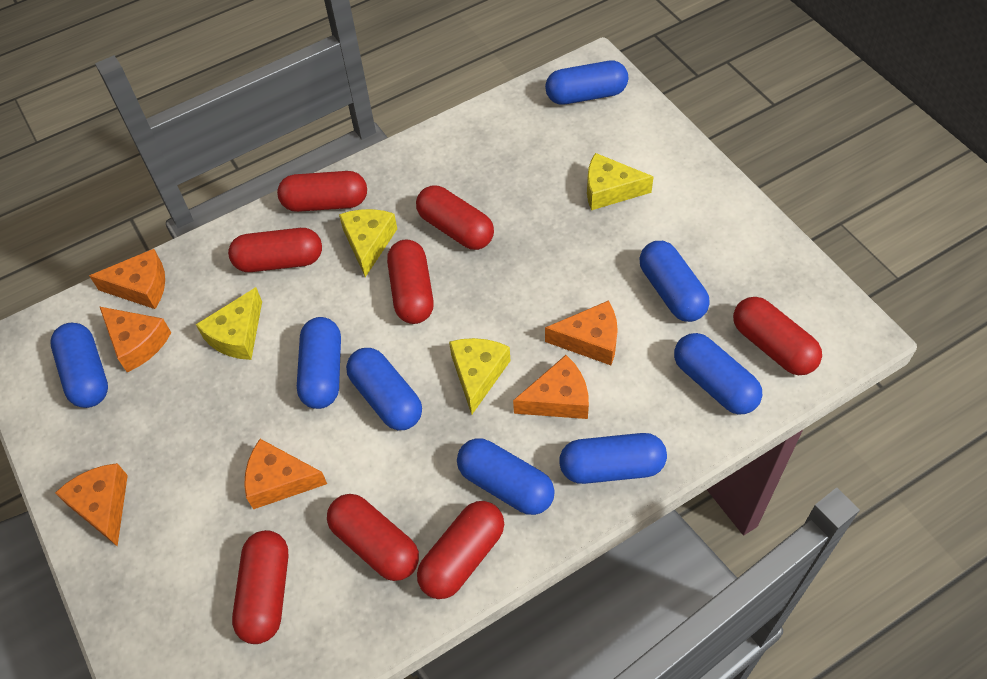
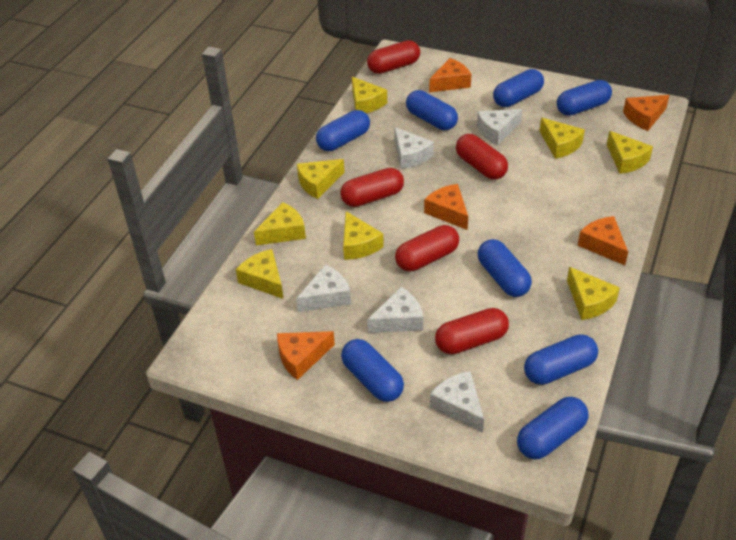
orange cheese: [55,463,128,546] [89,249,165,309] [99,306,171,372] [244,439,327,509] [513,355,589,419] [545,300,618,365] = 6 -> [277,331,335,380] [424,184,468,230] [429,58,471,92] [578,216,628,265] [623,95,670,131] = 5
red capsule: [228,228,322,272] [232,530,288,644] [277,171,367,212] [327,494,419,581] [387,239,434,324] [416,186,494,250] [417,501,504,599] [733,297,822,375] = 8 -> [340,168,404,207] [367,40,420,74] [395,225,459,271] [435,308,509,354] [456,134,508,180] = 5
white cheese: none = 0 -> [296,264,351,312] [367,287,423,333] [394,127,434,169] [430,371,484,433] [477,109,522,145] = 5
yellow cheese: [196,287,262,360] [339,209,397,277] [449,338,510,415] [587,153,654,210] = 4 -> [236,249,284,299] [254,202,306,245] [297,159,345,199] [343,211,384,260] [352,77,387,113] [539,118,585,159] [567,267,620,320] [607,131,653,174] = 8

